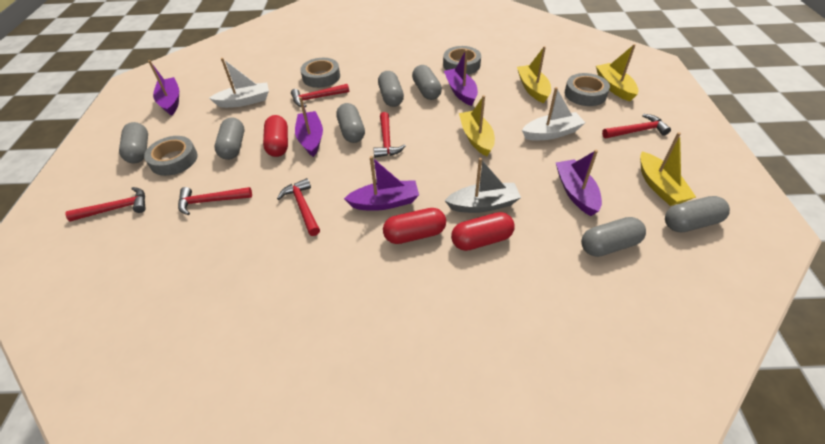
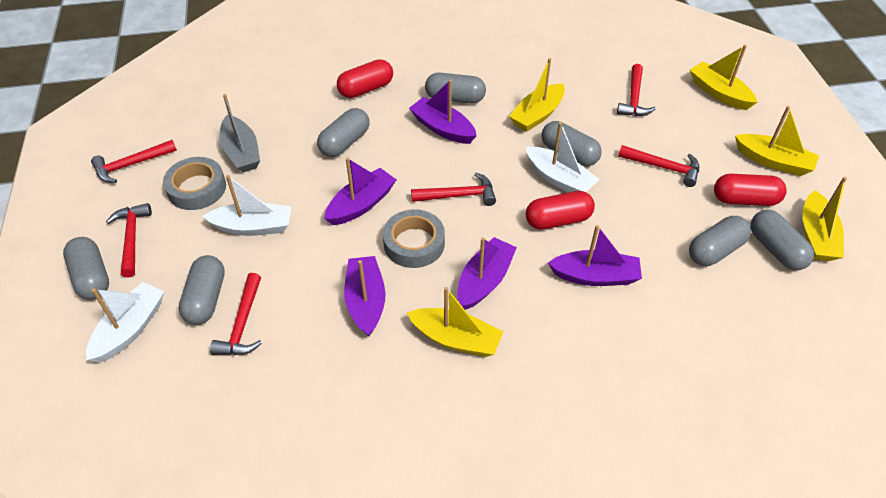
grey tape: [144,136,198,176] [300,58,340,88] [443,46,481,75] [565,73,610,106] = 4 -> [163,157,226,210] [383,209,445,268] = 2
white boat: [209,58,269,108] [522,87,585,140] = 2 -> [86,282,164,363] [203,175,292,236] [526,122,600,192] = 3
yellow boat: [459,95,495,156] [517,46,551,103] [596,44,639,101] [640,132,696,206] = 4 -> [407,287,503,357] [509,58,565,132] [690,45,757,110] [735,106,819,176] [802,177,847,261] = 5

